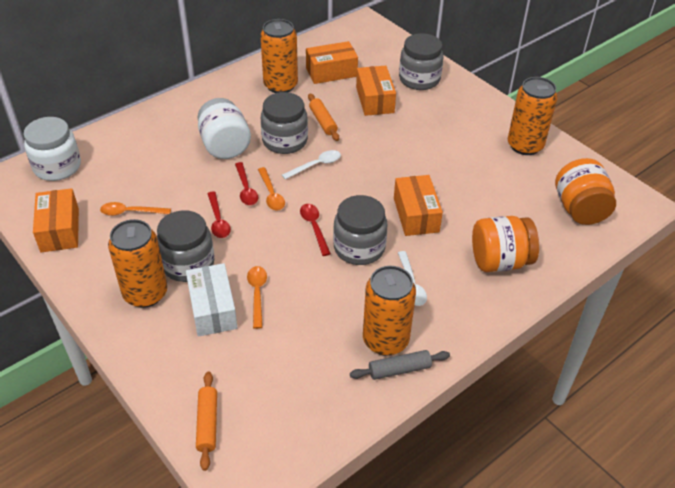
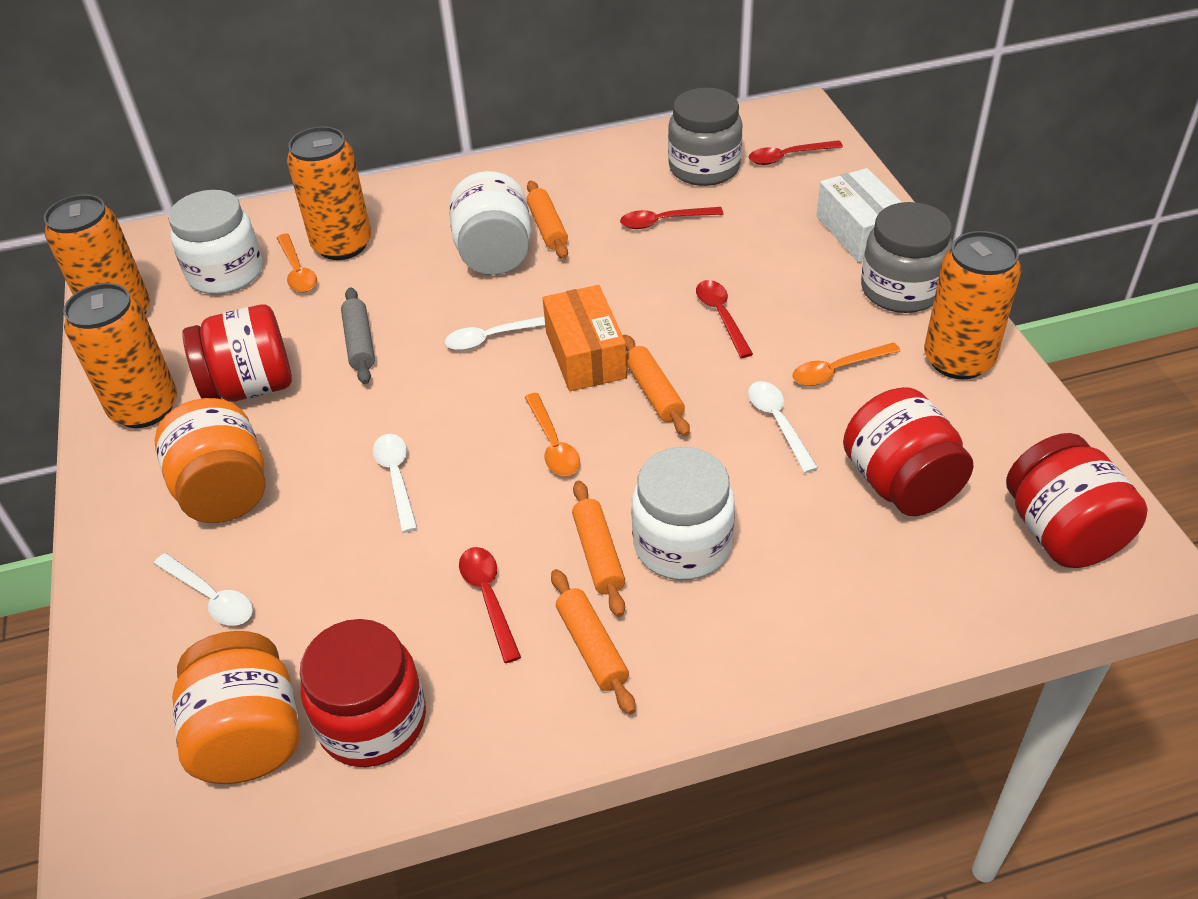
grey jar: [157,210,215,282] [261,92,308,154] [333,195,387,265] [399,33,444,90] = 4 -> [668,88,743,186] [861,202,952,313] = 2
orange box: [33,188,79,252] [306,41,358,84] [356,66,396,116] [394,175,443,236] = 4 -> [543,285,627,391] = 1
orange rolling pin: [196,372,217,471] [308,93,339,141] = 2 -> [527,181,568,259] [551,569,636,715] [572,481,625,617] [623,335,690,436] = 4
red jar: none = 0 -> [182,305,292,402] [300,619,426,767] [843,387,974,516] [1006,433,1148,568] = 4
red spoon: [207,191,231,238] [235,162,258,205] [300,204,331,256] = 3 -> [459,547,521,663] [620,207,723,229] [696,280,753,358] [749,140,843,165] = 4
white jar: [24,117,81,181] [198,98,251,159] = 2 -> [168,190,263,295] [449,171,531,275] [631,447,735,580] = 3
white spoon: [282,150,341,179] [398,251,427,306] = 2 -> [154,553,253,626] [373,434,417,533] [445,317,545,350] [748,381,818,473] = 4

